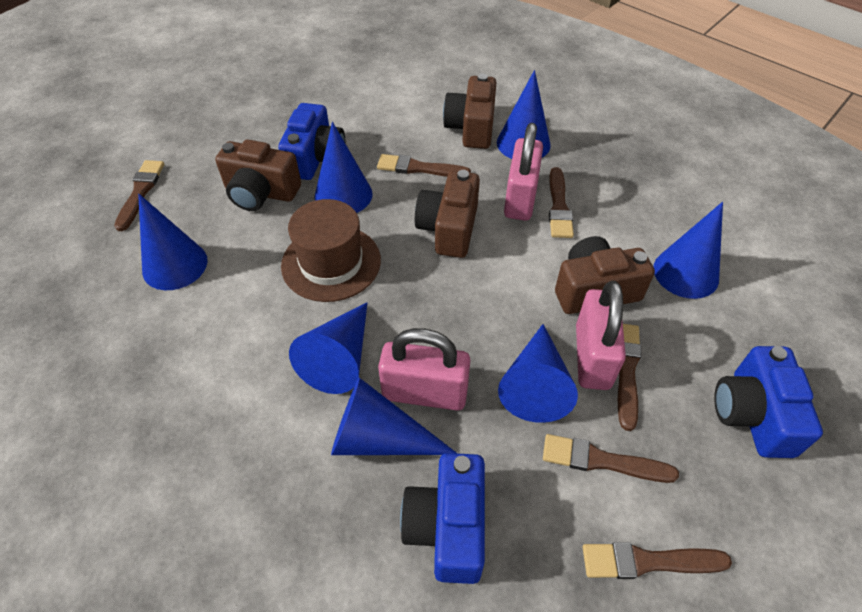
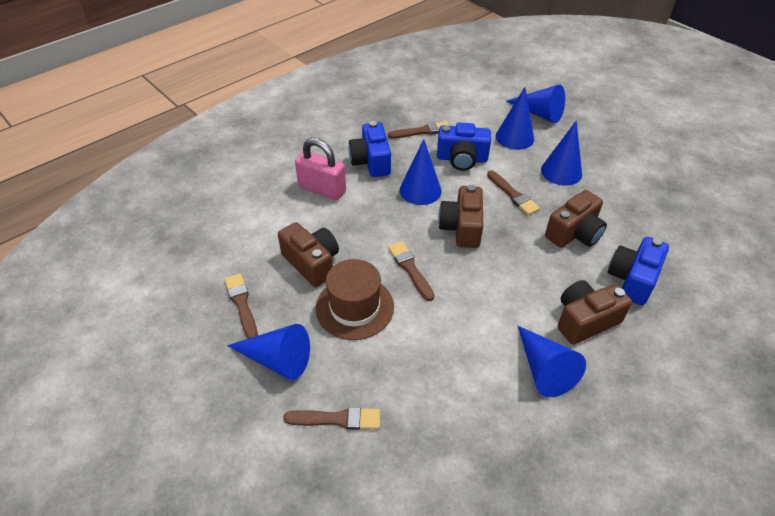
blue cone: [138,194,208,290] [289,302,368,394] [314,122,373,213] [331,378,458,455] [497,70,551,159] [498,324,578,423] [654,202,723,299] = 7 -> [227,324,310,380] [400,139,442,205] [496,87,534,150] [506,85,565,123] [518,326,586,397] [541,120,582,186] = 6
brown brush: [114,160,165,231] [377,154,471,177] [543,434,679,483] [549,167,574,238] [582,542,732,579] [618,324,642,431] = 6 -> [224,273,258,339] [283,407,380,430] [388,121,449,139] [388,241,434,301] [487,170,540,215] = 5
pink padlock: [378,328,470,411] [504,123,543,221] [576,281,626,390] = 3 -> [295,138,346,200] = 1

